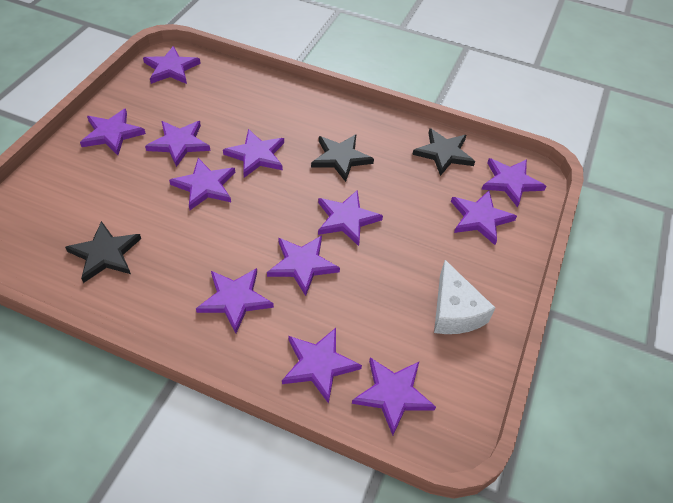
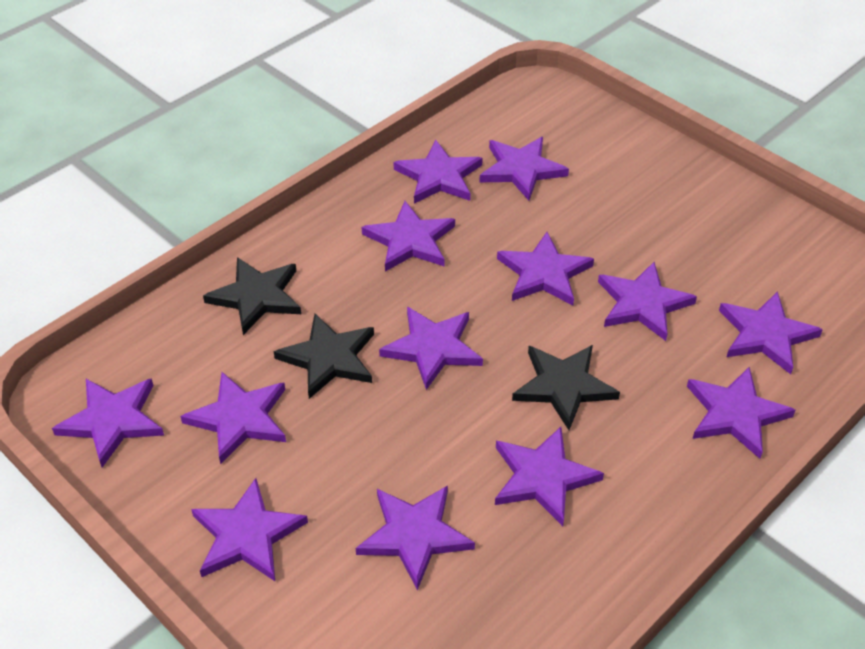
purple star: [80,108,146,155] [143,46,201,84] [145,121,210,167] [169,158,235,210] [196,268,274,333] [223,129,284,178] [267,235,340,296] [282,328,362,404] [318,190,383,246] [352,357,436,435] [451,191,517,245] [481,158,546,208] = 12 -> [52,378,164,467] [180,372,286,464] [191,478,308,581] [356,485,475,590] [362,201,455,272] [379,307,483,390] [393,140,483,203] [479,137,569,200] [495,427,604,526] [497,232,594,306] [598,262,697,341] [687,367,796,459] [719,291,823,374] = 13
white cheese: [434,260,495,334] = 1 -> none = 0

